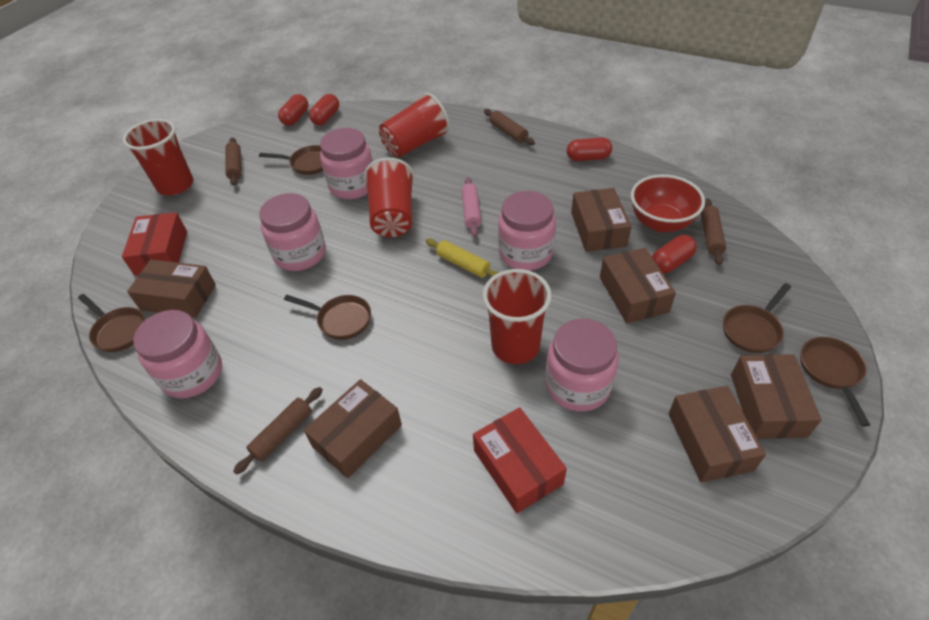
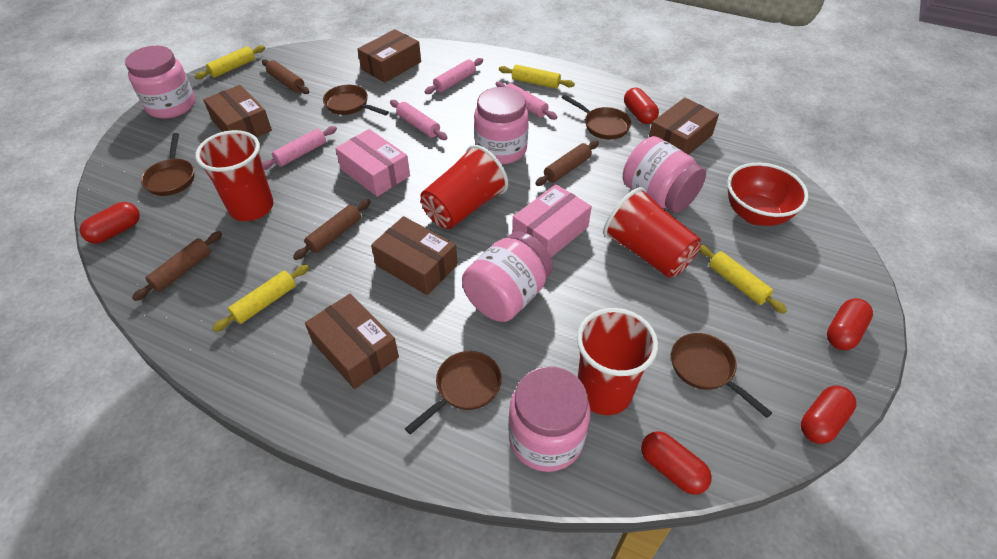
brown box: [127,259,216,318] [304,379,402,478] [571,188,632,252] [600,248,676,323] [668,386,766,482] [731,354,822,439] = 6 -> [203,85,272,138] [305,293,399,389] [357,29,421,83] [371,216,458,295] [649,98,719,155] = 5
pink box: none = 0 -> [335,129,410,197] [512,184,592,257] = 2
pink rolling pin: [462,177,481,237] = 1 -> [262,126,337,170] [390,100,447,140] [425,58,483,94] [496,82,558,120] = 4
red box: [122,212,187,276] [473,407,567,513] = 2 -> none = 0
red capsule: [278,94,308,126] [309,94,339,125] [567,137,612,161] [652,235,697,273] = 4 -> [80,202,140,244] [624,88,659,124] [641,431,712,495] [801,385,856,444] [827,298,873,350] = 5
yellow rolling pin: [426,238,499,278] = 1 -> [194,45,265,79] [212,264,309,332] [499,65,575,89] [699,245,787,313] = 4

